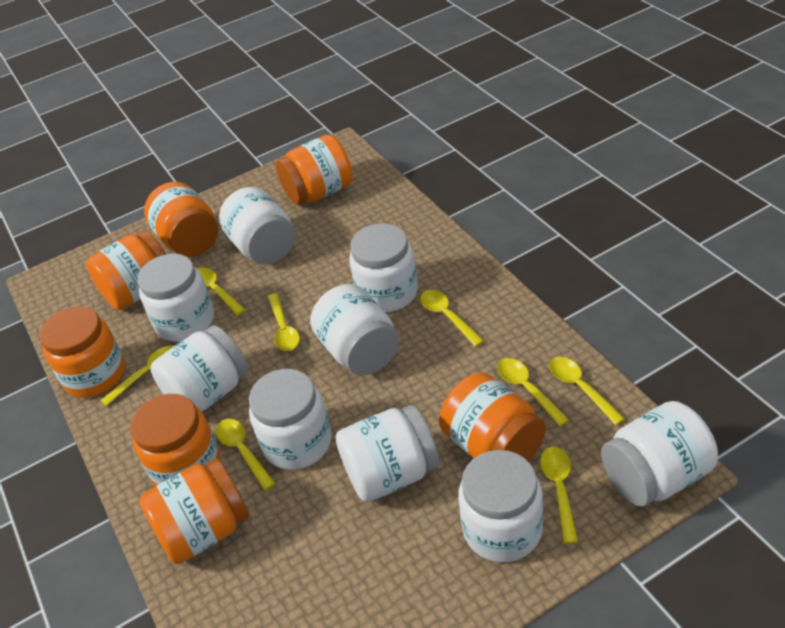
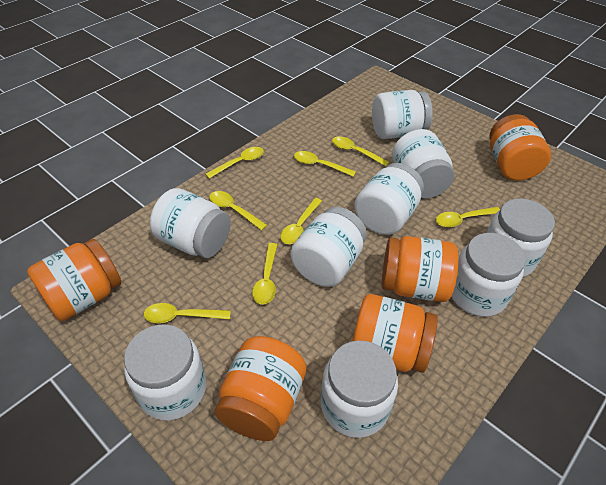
orange jar: [40,306,125,398] [86,230,166,310] [131,394,220,486] [139,458,249,564] [144,182,218,257] [276,135,353,205] [439,373,546,462] = 7 -> [27,239,121,321] [215,336,306,441] [352,294,438,373] [382,236,458,302] [489,114,551,181] = 5

